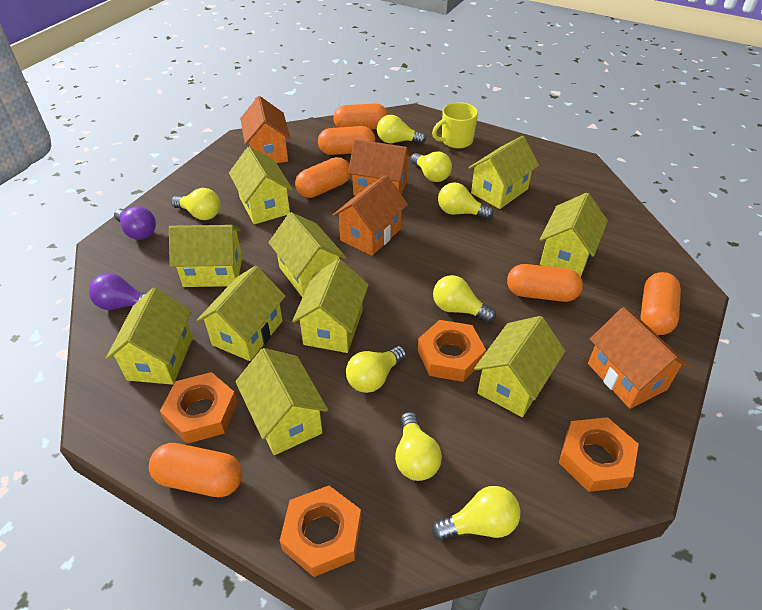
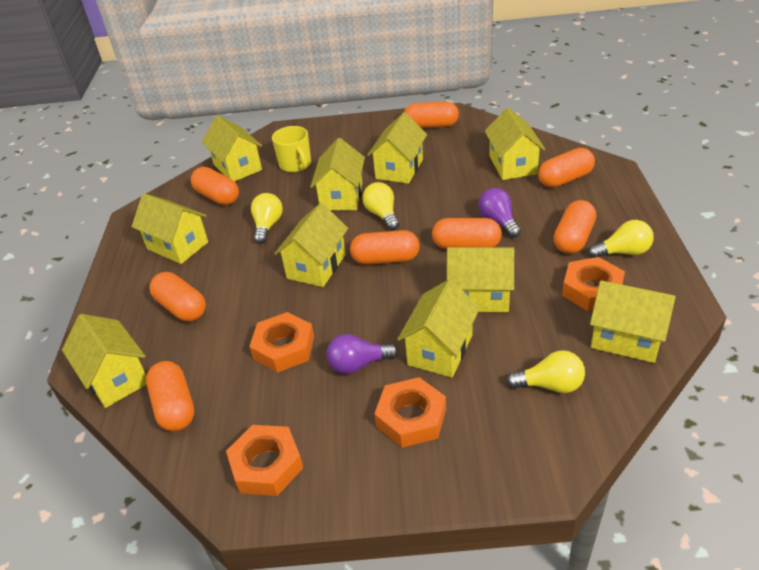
orange capsule: [149,443,242,497] [295,157,351,198] [318,126,375,155] [333,103,388,129] [507,264,583,302] [641,272,681,335] = 6 -> [146,361,194,431] [149,272,206,322] [191,167,239,205] [350,230,420,265] [404,101,459,128] [432,218,502,249] [538,148,595,188] [554,200,596,254] = 8
orange house: [240,96,290,163] [333,175,408,256] [348,139,412,196] [588,307,689,409] = 4 -> none = 0
yellow light bulb: [171,188,220,220] [346,346,406,393] [377,115,426,144] [395,412,442,481] [410,152,452,182] [432,486,520,541] [433,275,496,323] [438,182,493,219] = 8 -> [251,193,283,244] [362,182,399,230] [506,350,585,393] [588,220,654,258] = 4

